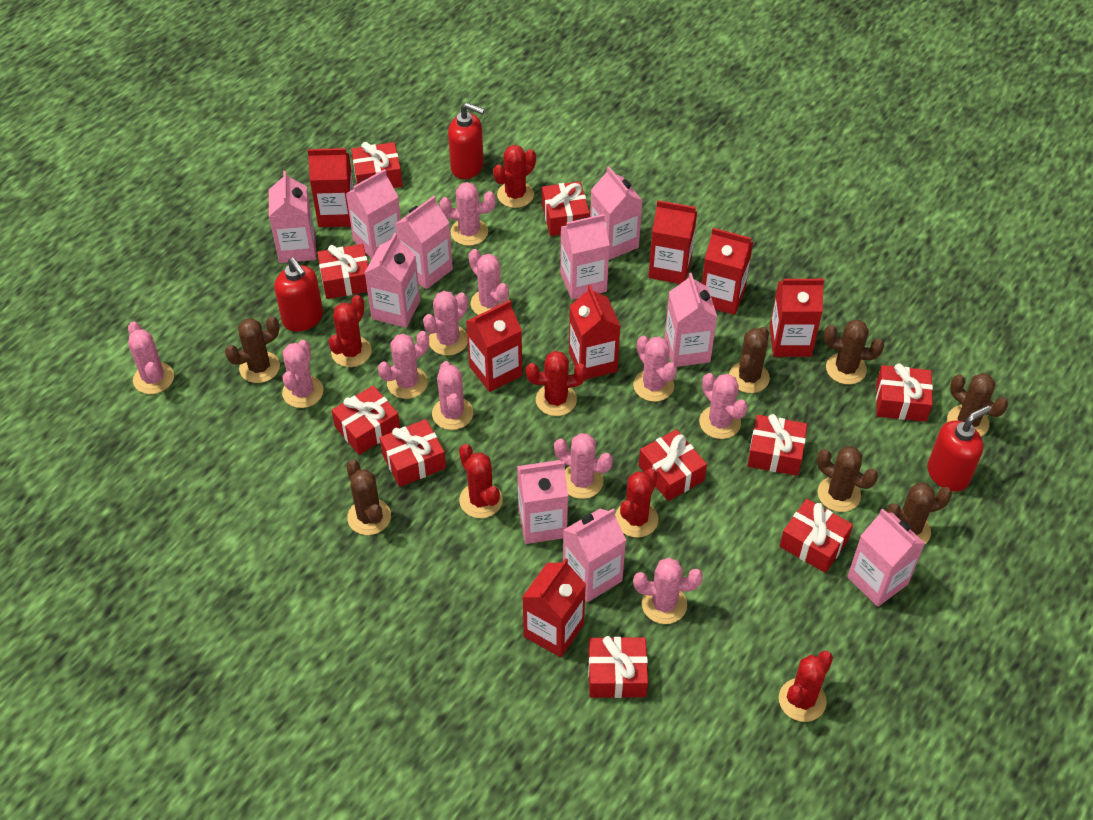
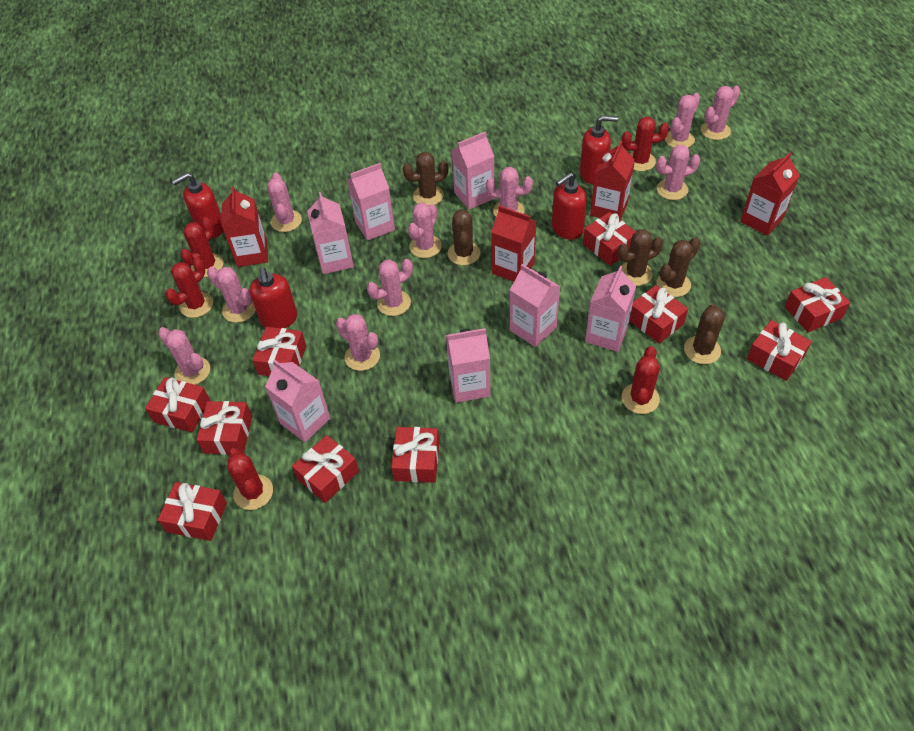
brown cactus: [225,316,280,383] [346,460,391,535] [729,327,770,393] [817,446,878,512] [824,320,884,385] [886,483,952,545] [947,373,1008,436] = 7 -> [403,152,449,206] [448,209,480,265] [617,229,663,286] [656,237,700,297] [684,304,725,364] = 5
pink cactus: [128,321,174,394] [282,340,324,408] [378,331,429,399] [423,291,468,356] [432,361,473,430] [440,182,496,246] [469,249,509,315] [554,433,613,499] [633,336,677,402] [633,558,703,624] [699,373,748,439] = 11 -> [158,327,210,385] [207,267,256,323] [267,172,302,232] [336,314,380,371] [367,259,413,316] [408,203,442,258] [486,167,533,217] [656,145,700,200] [665,93,700,148] [701,86,740,140] = 10
pink carton: [269,171,316,263] [346,169,401,259] [365,233,420,328] [396,196,453,289] [517,460,568,544] [560,214,610,300] [563,508,626,602] [590,166,643,260] [665,273,717,367] [847,509,925,607] = 10 -> [265,360,330,442] [307,192,354,274] [347,163,395,241] [446,328,491,403] [452,131,494,210] [510,264,561,347] [585,266,636,352] = 7
red cactus: [328,295,372,367] [459,444,503,518] [493,145,536,208] [526,351,587,416] [615,468,659,538] [779,651,833,722] = 6 -> [165,257,213,318] [180,217,224,277] [227,448,273,510] [622,117,669,171] [622,346,660,414] = 5
red carton: [308,148,354,227] [466,300,523,392] [522,558,586,657] [569,285,621,380] [648,200,697,284] [702,228,753,315] [769,279,824,357] = 7 -> [222,186,268,267] [491,205,537,282] [590,141,635,220] [740,152,800,236] = 4
red soap dispenser: [274,258,323,332] [448,103,485,179] [927,406,991,492] = 3 -> [172,173,223,238] [249,267,297,328] [552,172,587,240] [580,115,618,184] = 4

